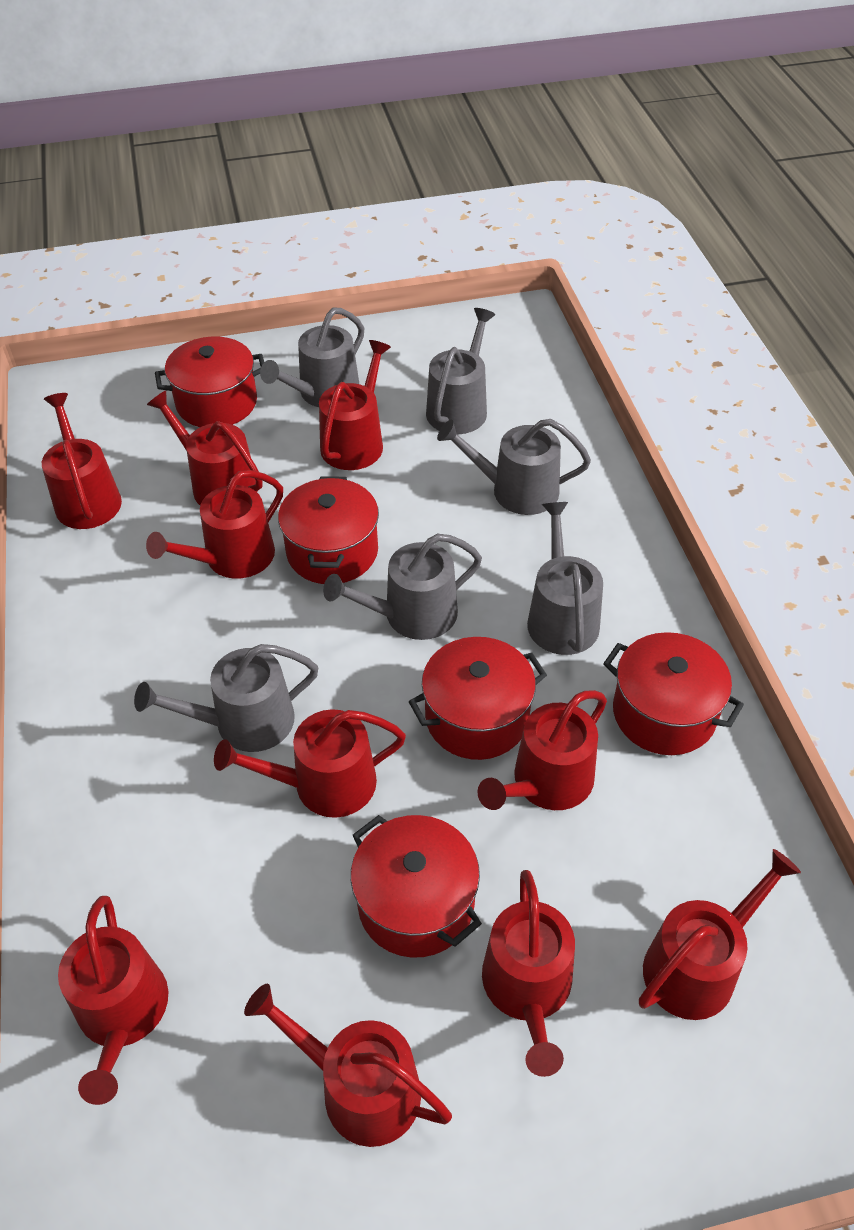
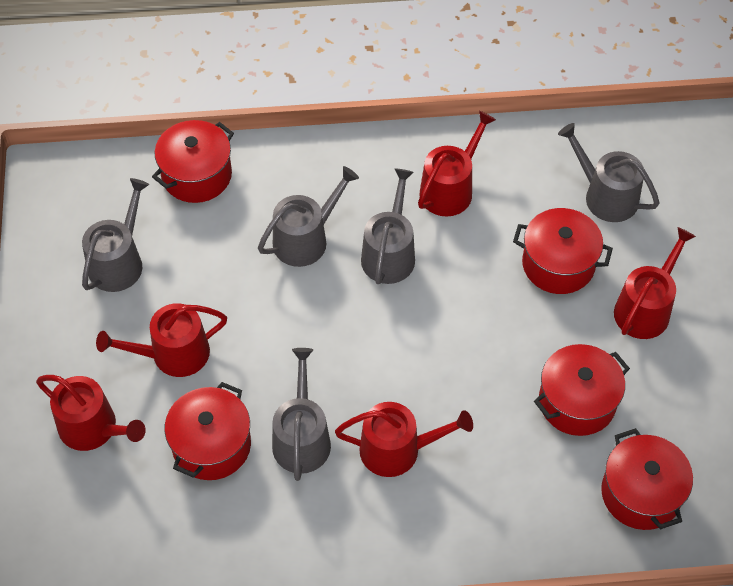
grey watering can: [134,644,318,752] [260,307,364,407] [323,534,482,640] [426,308,495,434] [437,419,591,515] [527,502,603,655] = 6 -> [82,178,149,292] [258,166,359,267] [272,348,331,481] [361,168,415,284] [558,123,659,222] = 5
red watering can: [42,393,122,529] [58,896,168,1105] [146,470,283,579] [147,390,263,505] [214,709,406,818] [244,984,452,1147] [319,340,391,470] [478,690,607,810] [482,870,575,1077] [639,849,801,1020] = 10 -> [36,375,146,451] [96,303,227,377] [335,402,473,477] [418,111,496,217] [614,227,696,339] = 5

